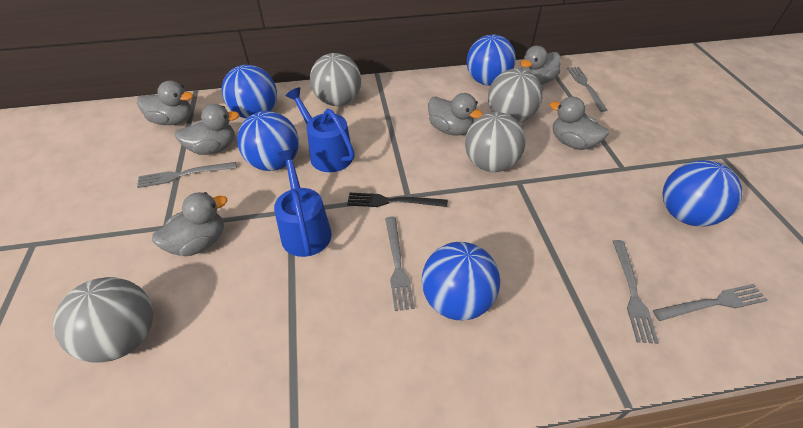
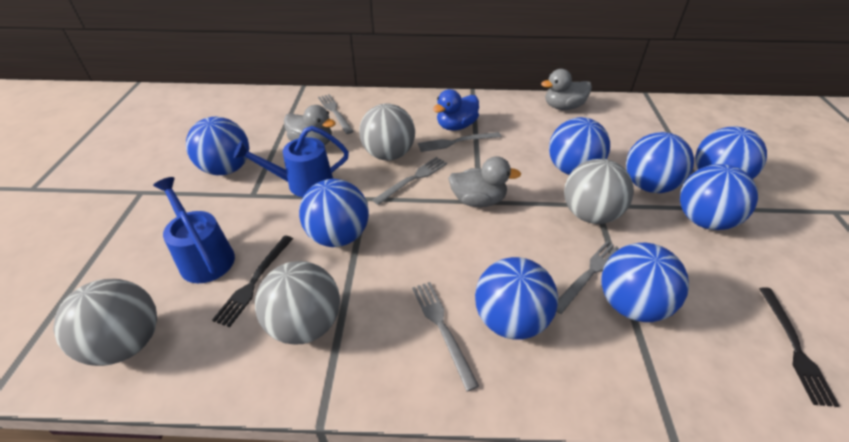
black fork: [347,193,448,207] = 1 -> [212,235,293,327] [759,287,839,407] = 2
blue ball: [221,65,277,118] [237,111,299,171] [422,242,500,320] [467,35,516,86] [663,160,742,226] = 5 -> [186,117,249,175] [299,179,369,247] [475,257,558,340] [549,117,610,175] [601,243,689,322] [626,132,694,193] [680,164,758,230] [695,126,767,179] = 8
blue duck: none = 0 -> [433,89,479,131] = 1
grey duck: [137,81,193,125] [152,192,227,256] [174,104,240,155] [428,93,483,136] [520,46,560,85] [550,96,609,150] = 6 -> [284,105,336,146] [448,156,521,207] [541,69,592,110] = 3

